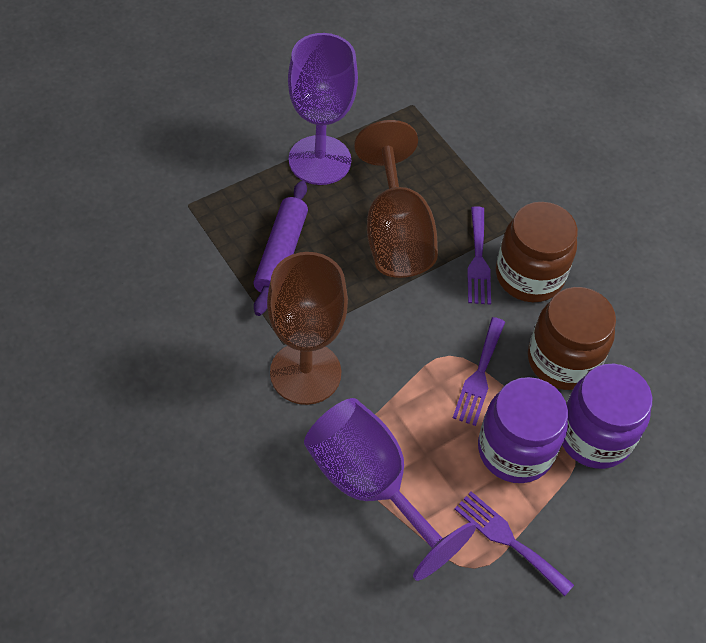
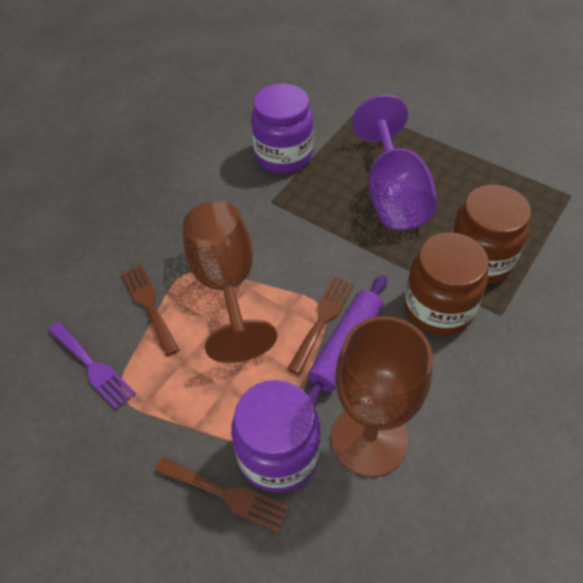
brown fork: none = 0 -> [121,264,179,356] [155,457,290,534] [287,277,354,375] = 3
purple fork: [453,317,505,426] [455,492,574,597] [467,206,491,305] = 3 -> [48,321,136,410] = 1
purple goblet: [288,33,358,185] [304,398,476,581] = 2 -> [352,95,437,230] = 1

